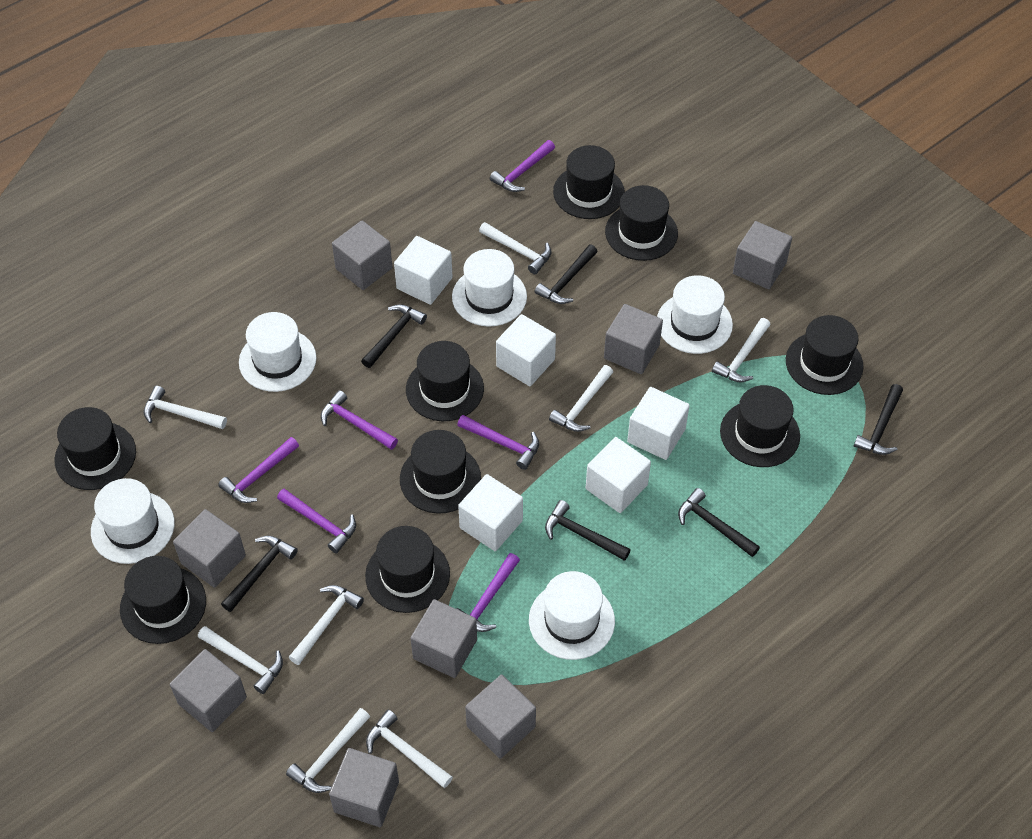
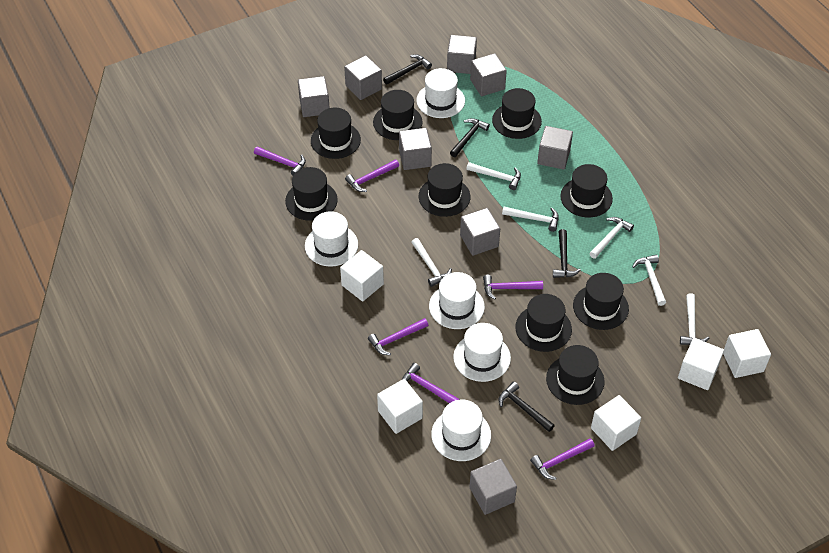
black hammer: [221,536,298,612] [361,304,427,368] [535,245,598,304] [545,500,631,561] [678,488,760,557] [854,384,903,455] = 6 -> [383,54,432,85] [450,118,490,157] [499,381,555,432] [553,229,581,278] = 4
white hammer: [144,386,227,429] [198,626,283,694] [286,708,370,793] [289,585,364,665] [366,710,453,788] [479,222,552,274] [549,365,613,432] [712,318,771,382] = 8 -> [411,238,452,287] [466,162,521,190] [502,207,559,232] [589,217,634,259] [632,255,666,306] [680,293,709,345] = 6

